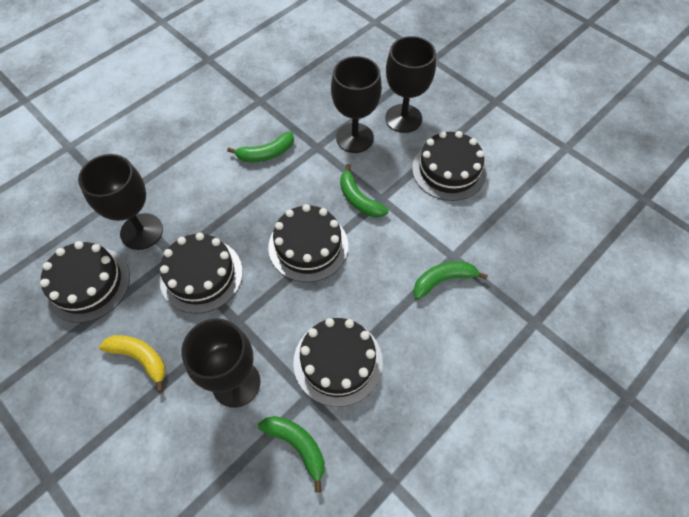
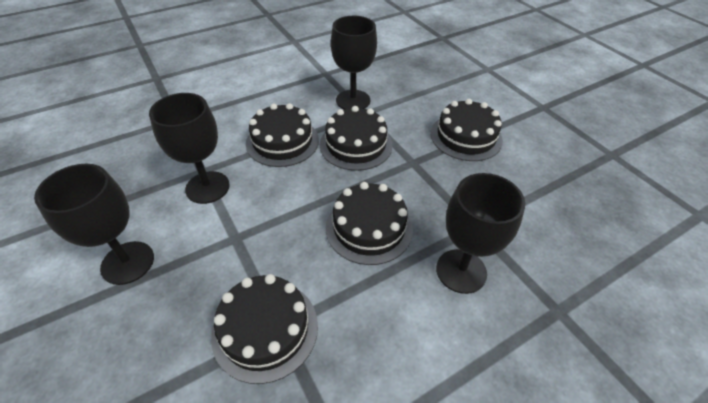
green banana: [227,131,294,162] [258,416,325,492] [340,164,389,218] [413,261,488,299] = 4 -> none = 0
yellow banana: [99,335,166,392] = 1 -> none = 0

